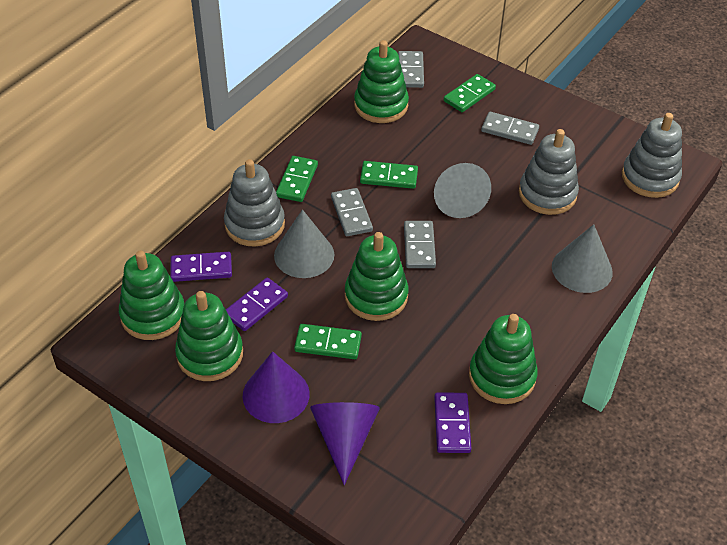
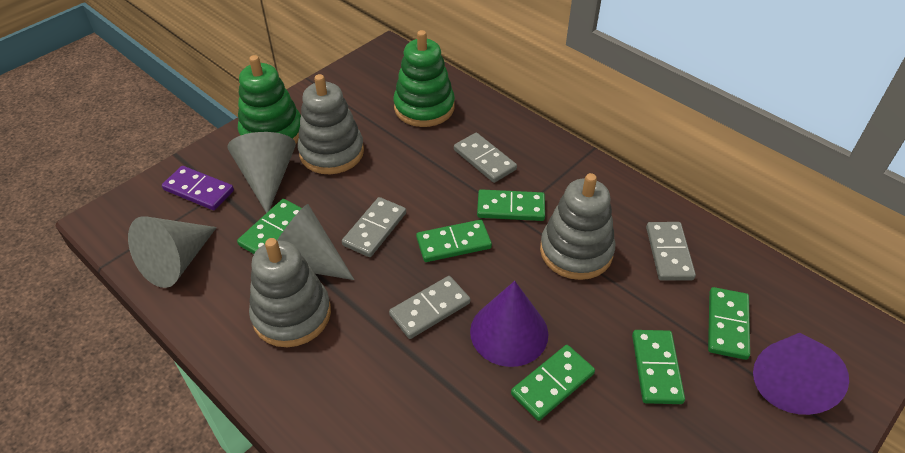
green domino: [276,156,318,202] [294,324,362,359] [360,161,418,189] [444,74,496,112] = 4 -> [237,199,302,254] [416,220,492,262] [477,189,545,221] [511,345,595,421] [632,330,685,404] [708,287,750,360] = 6
green stacking toy: [119,250,184,340] [175,291,243,381] [345,232,408,321] [354,40,409,123] [469,314,538,404] = 5 -> [238,55,301,143] [394,30,455,127] = 2
purple domino: [171,252,232,282] [226,277,288,331] [434,392,471,453] = 3 -> [162,166,234,210] = 1

